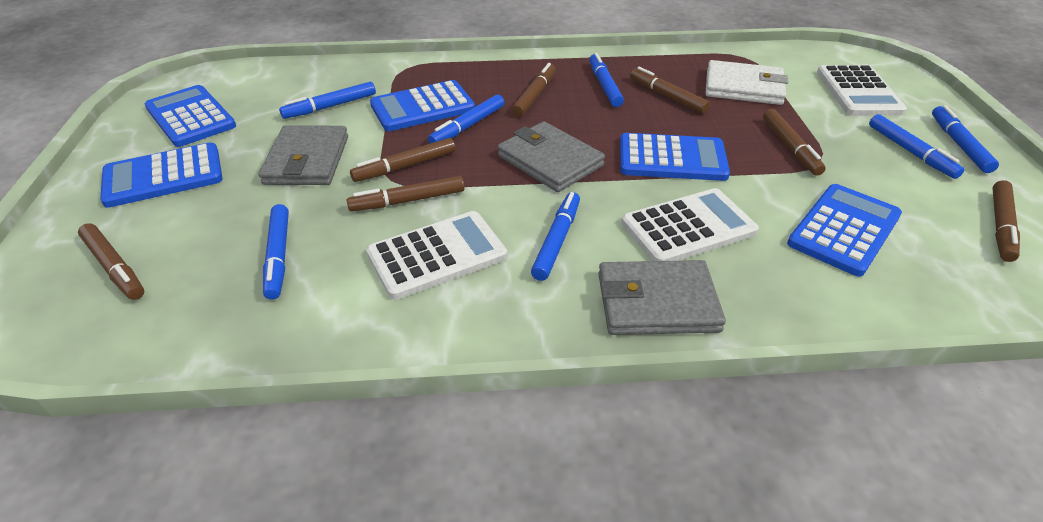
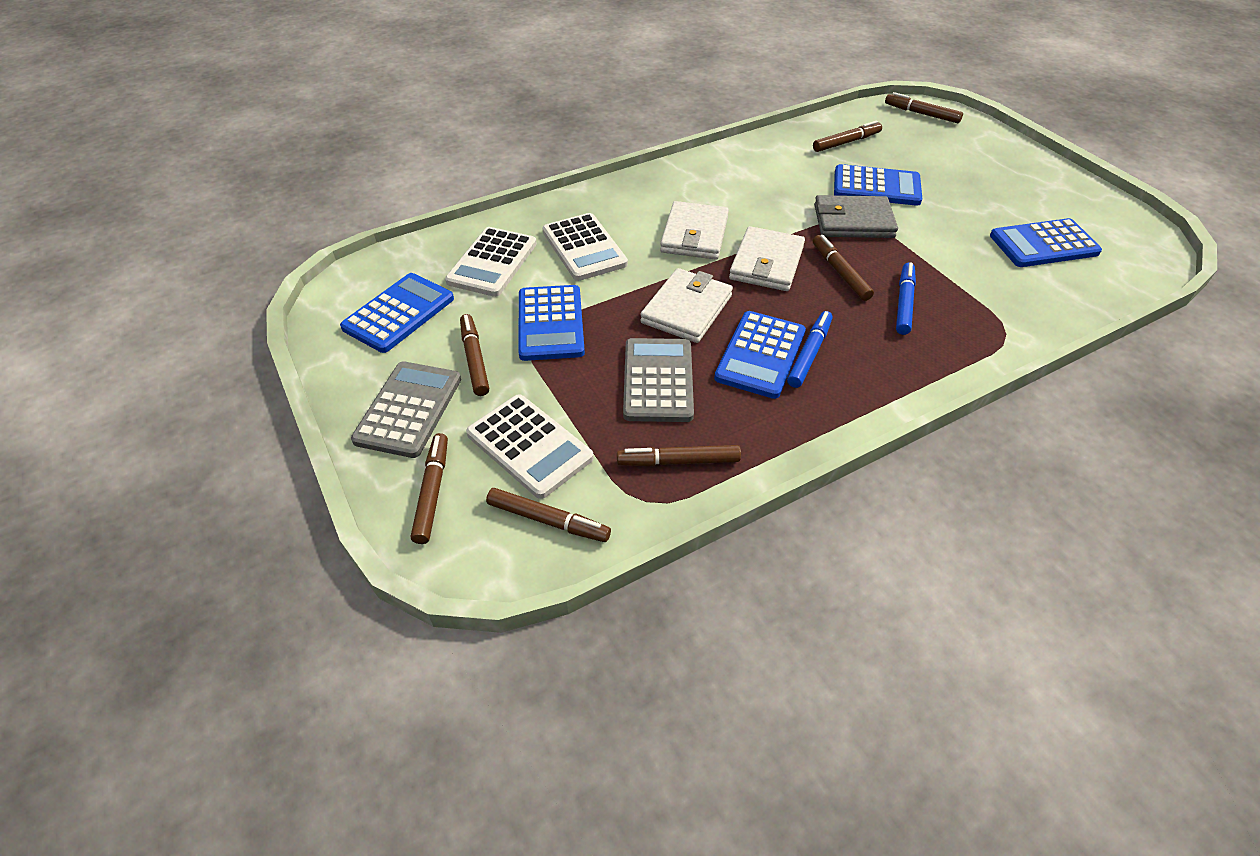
blue marker: [263,204,289,300] [279,82,376,119] [428,94,504,143] [531,192,580,281] [589,53,624,107] [869,114,964,179] [932,105,999,173] = 7 -> [787,311,833,388] [896,262,916,335] = 2
grey calculator: none = 0 -> [351,361,461,458] [623,338,694,422] = 2
grey wallet: [259,125,348,185] [498,122,605,192] [598,260,726,335] = 3 -> [814,195,898,238] = 1
white wallet: [705,60,788,105] = 1 -> [640,268,733,343] [660,201,729,260] [729,226,805,291] = 3

